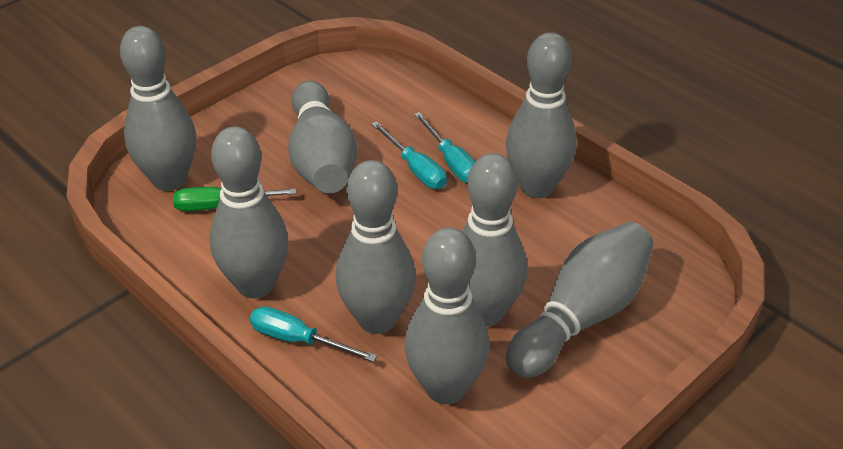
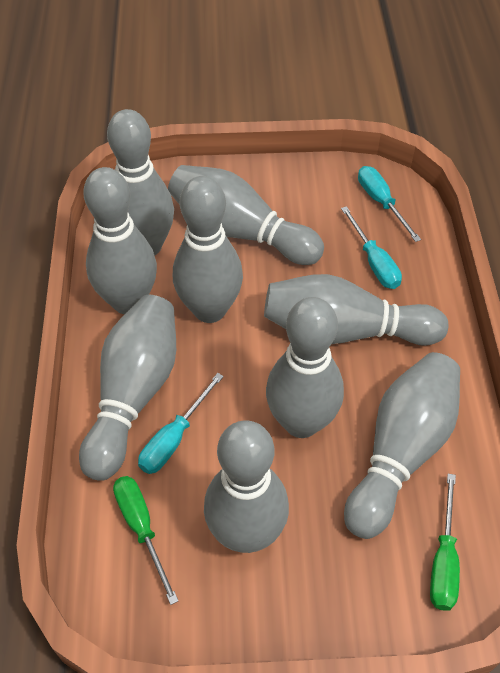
green screwdriver: [173,187,296,211] = 1 -> [113,476,178,605] [430,474,460,611] = 2
grey bowling pin: [120,26,196,191] [210,126,288,299] [288,81,357,193] [336,160,416,334] [404,228,489,404] [462,153,527,327] [506,32,577,198] [506,222,654,378] = 8 -> [79,295,176,481] [83,167,157,314] [107,109,174,256] [168,165,324,265] [173,176,243,323] [204,420,289,553] [264,274,449,345] [266,297,344,438] [344,352,460,539] = 9

